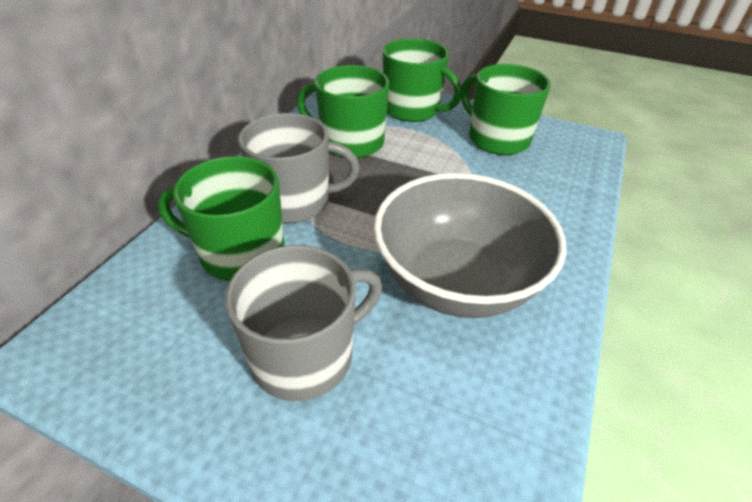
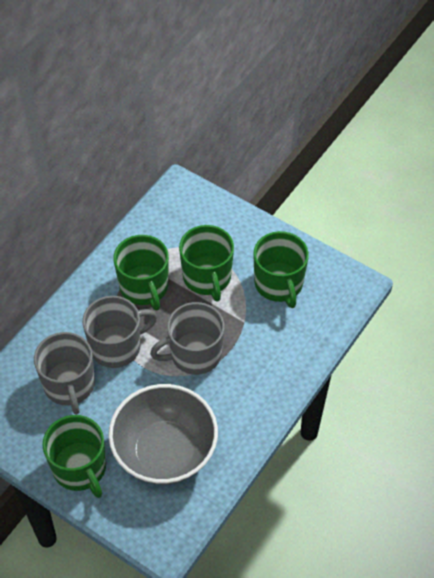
grey mug: [225,245,382,401] [238,113,360,223] = 2 -> [34,332,95,415] [82,296,157,368] [150,302,225,375] = 3

